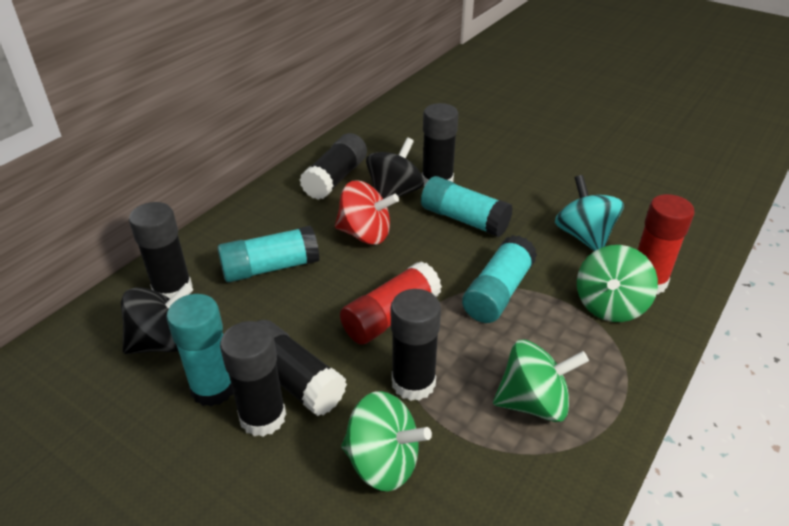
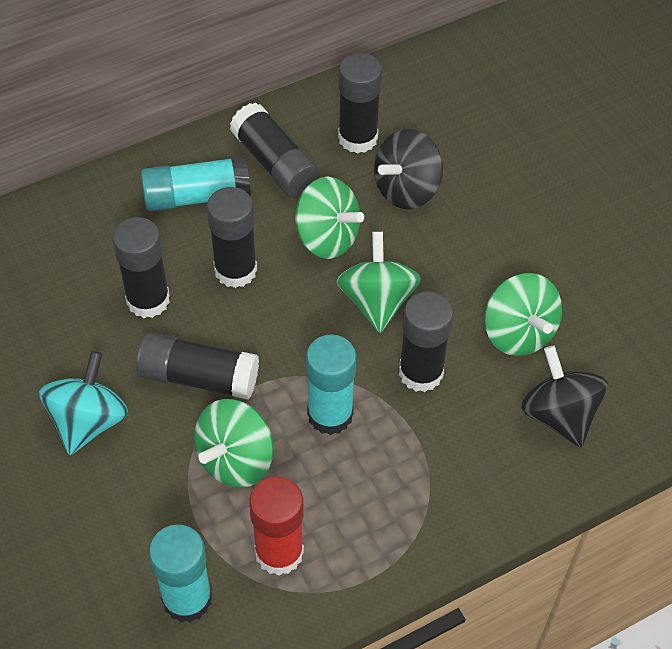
green spinning top: [341,391,432,491] [493,340,589,422] [577,245,658,322] = 3 -> [194,399,274,488] [295,177,364,259] [336,232,421,333] [484,273,562,356] = 4
red glue stick: [340,261,442,345] [638,194,694,295] = 2 -> [249,477,304,576] = 1
red spinning top: [335,180,399,245] = 1 -> none = 0
turquoise glue stick: [166,294,234,407] [217,226,320,282] [421,176,513,237] [462,235,537,323] = 4 -> [141,156,251,212] [149,524,212,623] [306,334,357,435] = 3

